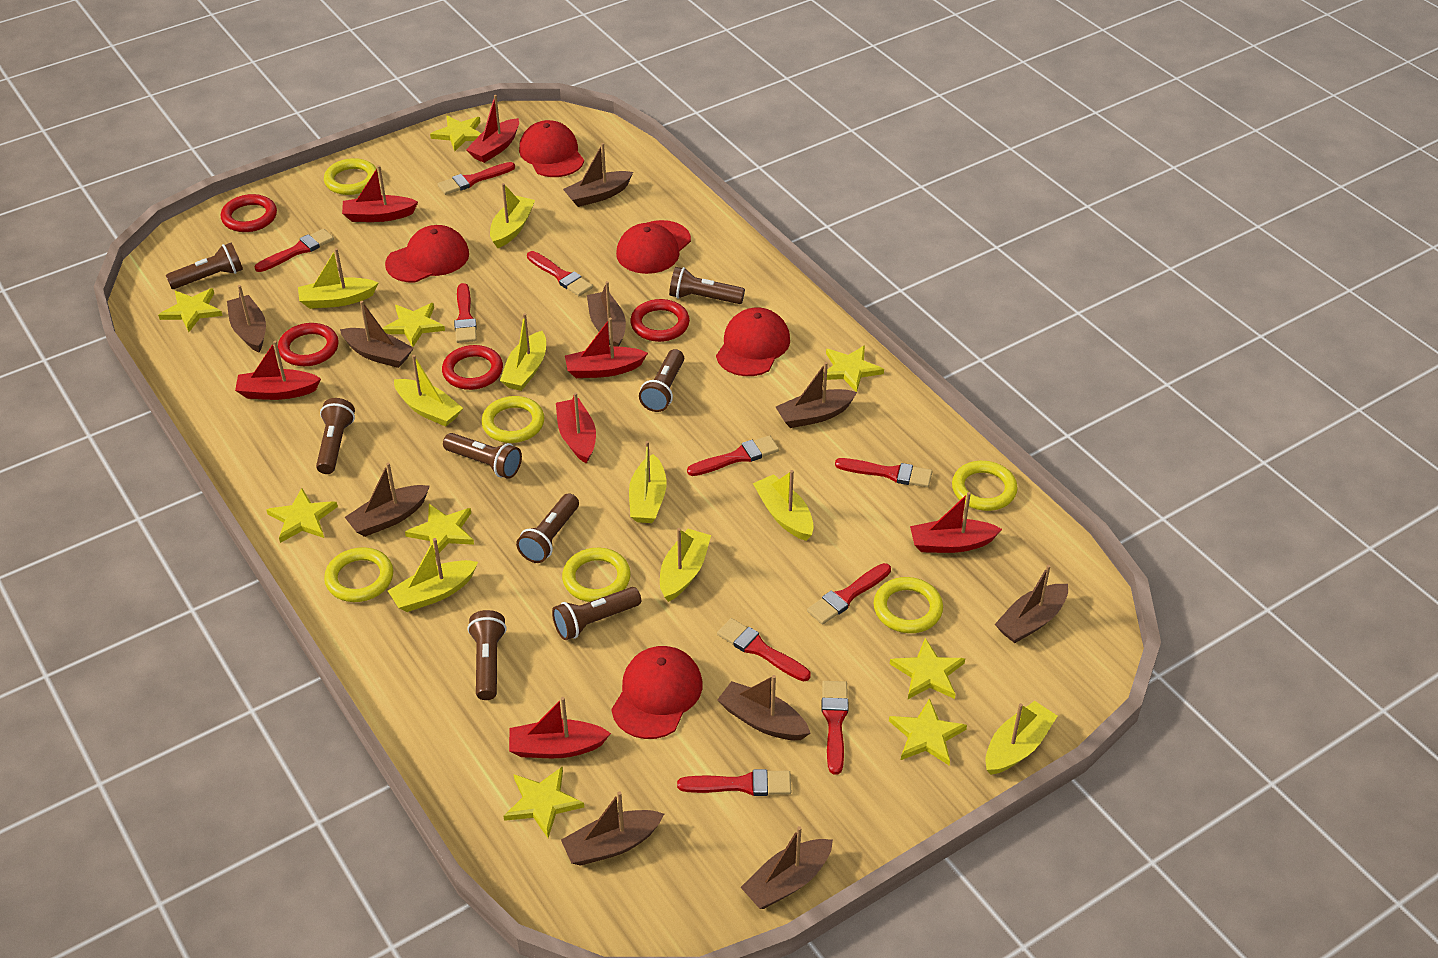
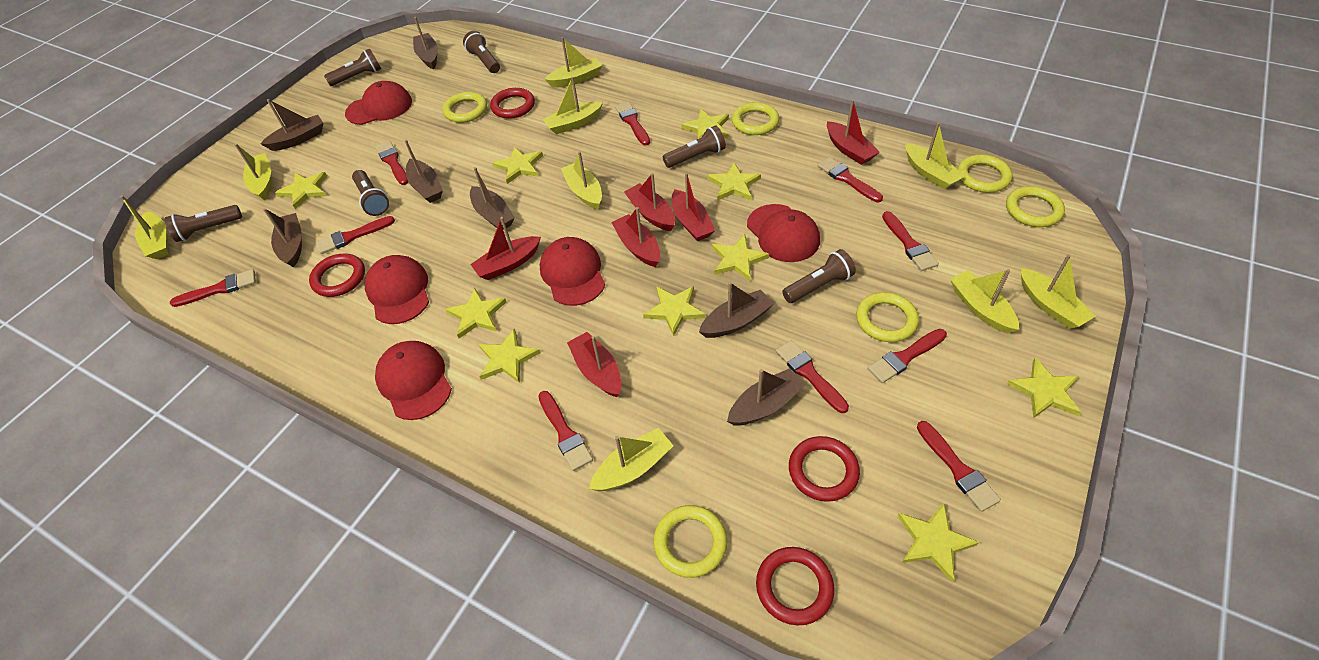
brown boat: [227,285,266,352] [340,301,414,368] [345,462,430,537] [561,791,664,866] [563,143,633,207] [587,281,626,347] [717,675,810,740] [740,826,833,909] [776,362,857,428] [995,565,1068,643] = 10 -> [260,99,323,151] [263,208,302,268] [404,140,443,203] [413,17,438,69] [470,167,515,230] [699,282,774,338] [727,368,806,426] = 7
brown flashlight: [166,243,243,289] [316,398,355,474] [443,433,522,479] [467,610,507,700] [516,493,579,563] [552,587,641,640] [639,349,684,412] [669,267,745,304] = 8 -> [165,205,242,242] [324,48,381,86] [352,170,389,216] [463,31,500,73] [663,125,726,168] [782,249,856,303] = 6
red boat: [235,341,321,400] [342,165,418,222] [466,95,519,163] [509,697,611,758] [556,392,596,464] [565,318,648,378] [910,492,1002,553] = 7 -> [470,217,541,280] [567,332,622,397] [611,207,660,267] [624,173,675,231] [672,173,715,241] [827,100,880,165] = 6
yellow star: [158,288,223,332] [266,488,338,543] [382,303,445,347] [405,504,474,557] [430,115,481,151] [503,767,584,838] [823,345,884,392] [889,698,967,765] [890,638,965,699] = 9 -> [275,172,327,209] [445,288,506,338] [478,329,541,383] [492,146,543,184] [643,286,705,336] [681,109,729,139] [707,163,761,201] [712,235,769,281] [897,503,979,583] [1007,358,1081,418] = 10

